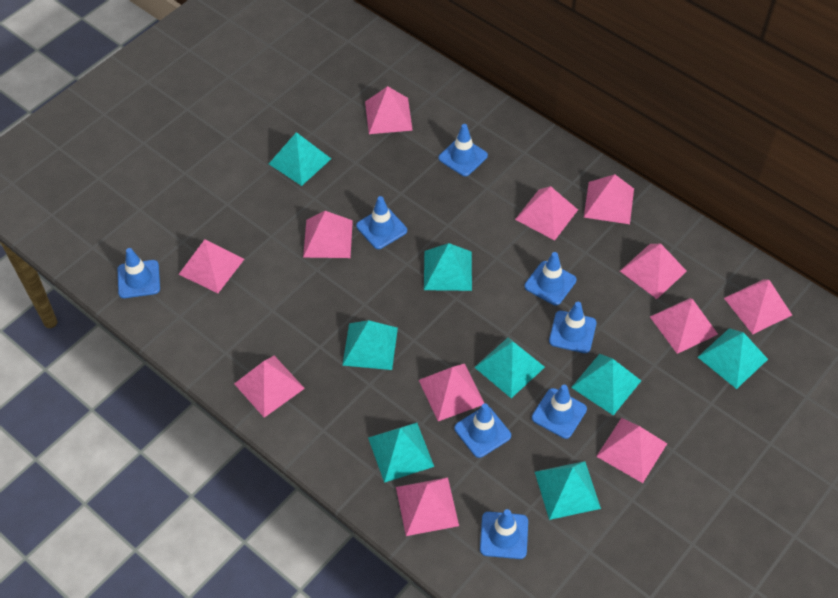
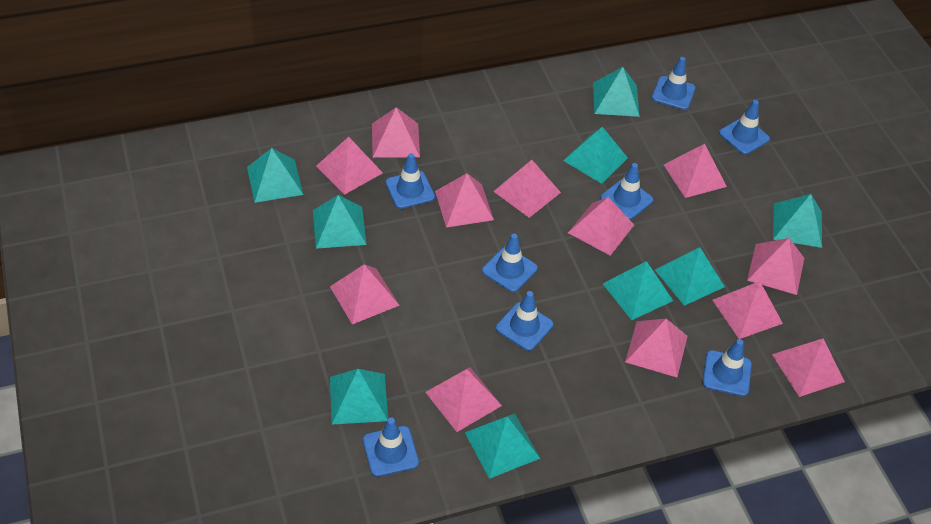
turquoise pyramid: [269,132,331,186] [342,320,398,370] [368,423,434,483] [424,243,472,291] [474,337,545,398] [535,461,601,520] [571,354,641,416] [698,328,768,389] = 8 -> [247,148,303,203] [313,195,367,249] [330,369,388,424] [465,413,540,479] [563,127,628,184] [593,67,640,117] [603,261,673,320] [655,247,725,306] [773,194,822,248] = 9

